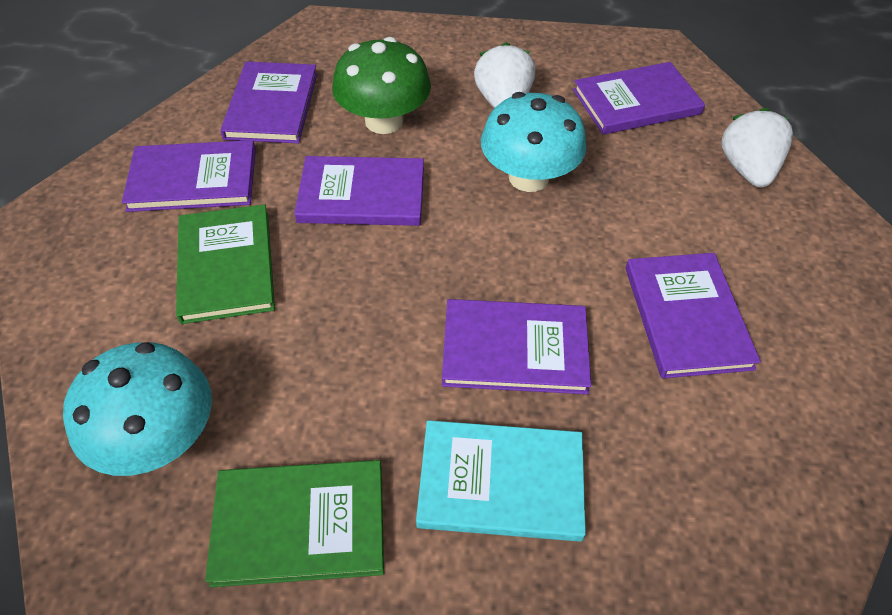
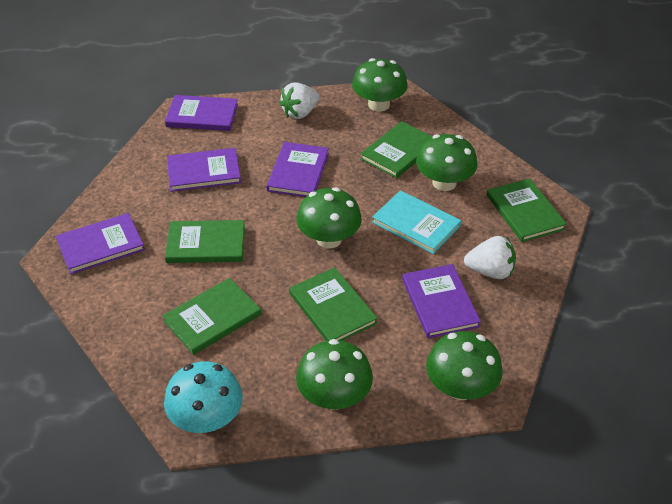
green book: [176,204,275,324] [205,460,384,587] = 2 -> [162,278,261,355] [165,220,245,263] [289,267,378,341] [360,121,433,178] [487,178,567,242] = 5
green mushroom: [332,37,431,134] = 1 -> [296,339,373,410] [297,187,362,248] [352,58,408,112] [416,134,478,191] [426,331,503,400] = 5
purple book: [122,140,256,212] [220,62,317,143] [294,156,424,226] [442,299,591,394] [573,62,705,135] [626,253,761,379] = 6 -> [56,213,145,274] [165,95,238,131] [167,148,241,192] [266,142,329,197] [402,264,481,338] = 5
turquoise mushroom: [63,342,212,476] [481,92,586,192] = 2 -> [164,361,243,433] = 1

